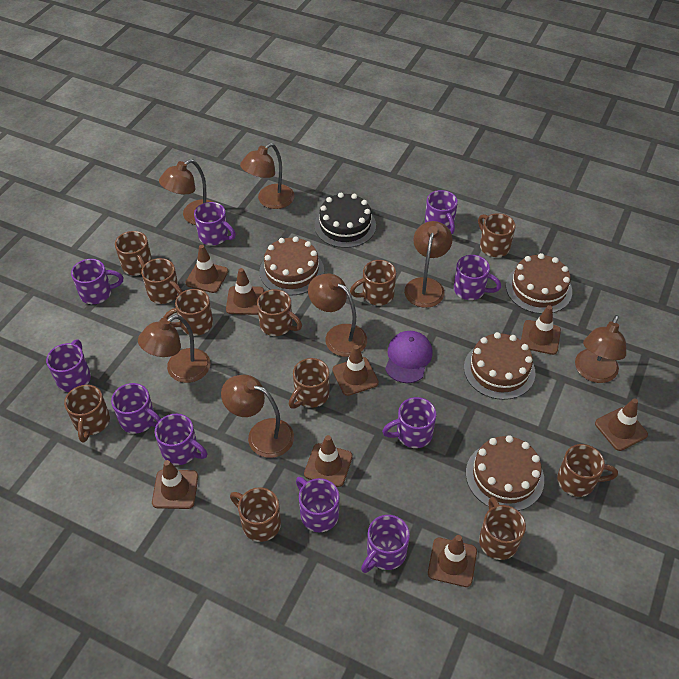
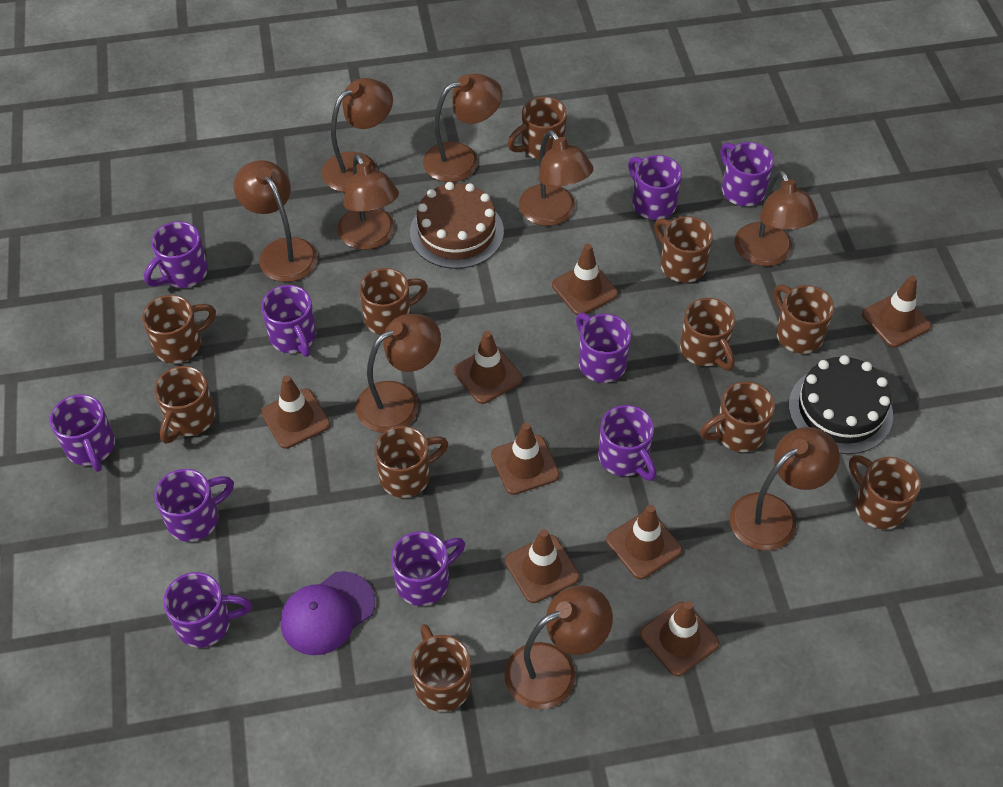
brown cake: [260,236,324,296] [464,332,535,400] [466,435,544,511] [506,253,572,314] = 4 -> [410,182,504,269] = 1
brown lamp: [138,315,210,383] [159,159,213,225] [221,375,294,458] [240,143,295,209] [308,273,367,357] [404,221,453,308] [575,315,626,383] = 7 -> [234,160,318,282] [322,78,393,192] [337,154,399,250] [356,314,441,433] [423,73,503,182] [504,585,613,709] [519,130,593,226] [729,427,840,551] [734,170,818,266] = 9

